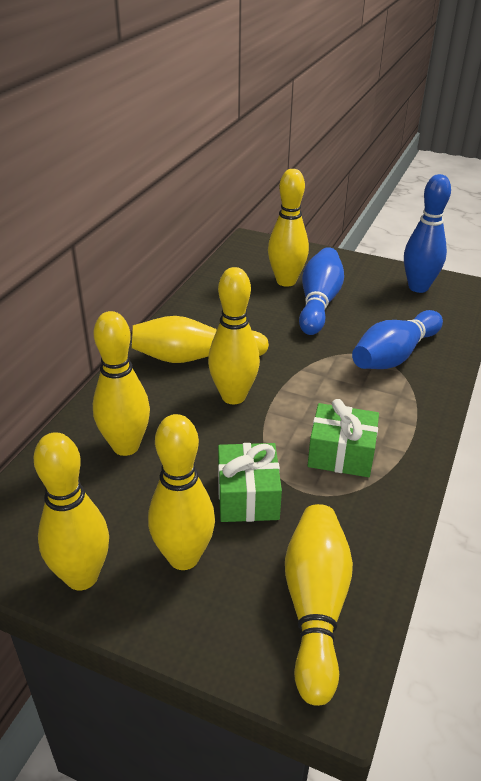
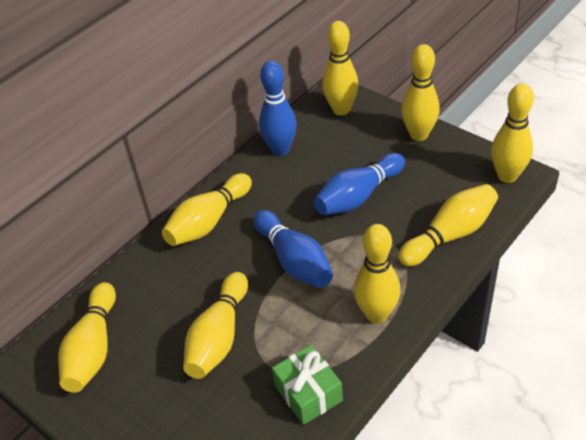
green gift: [218,443,282,522] [307,399,379,477] = 2 -> [272,345,343,425] = 1
yellow bowling pin: [33,433,109,590] [93,311,150,456] [132,316,269,363] [148,414,215,570] [208,267,260,404] [268,169,309,287] [285,504,353,706] = 7 -> [58,282,116,393] [162,173,252,246] [183,272,248,379] [322,21,359,115] [354,224,400,324] [398,184,498,267] [401,44,440,141] [491,84,534,183] = 8

